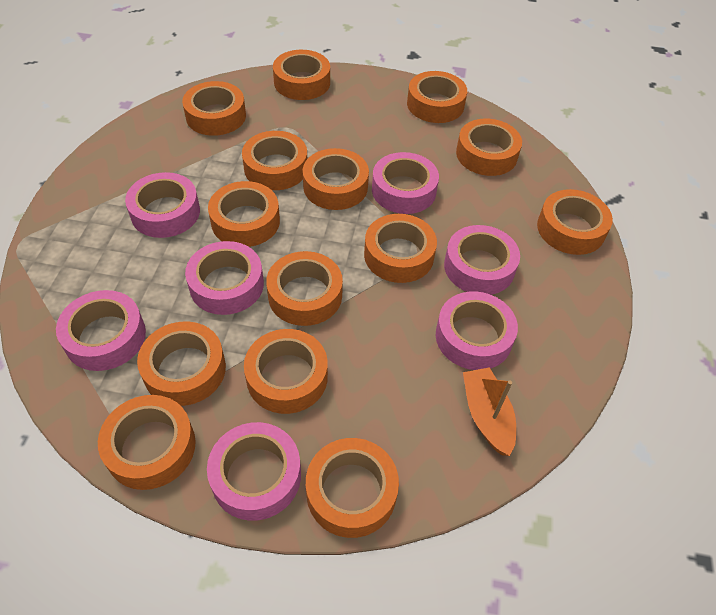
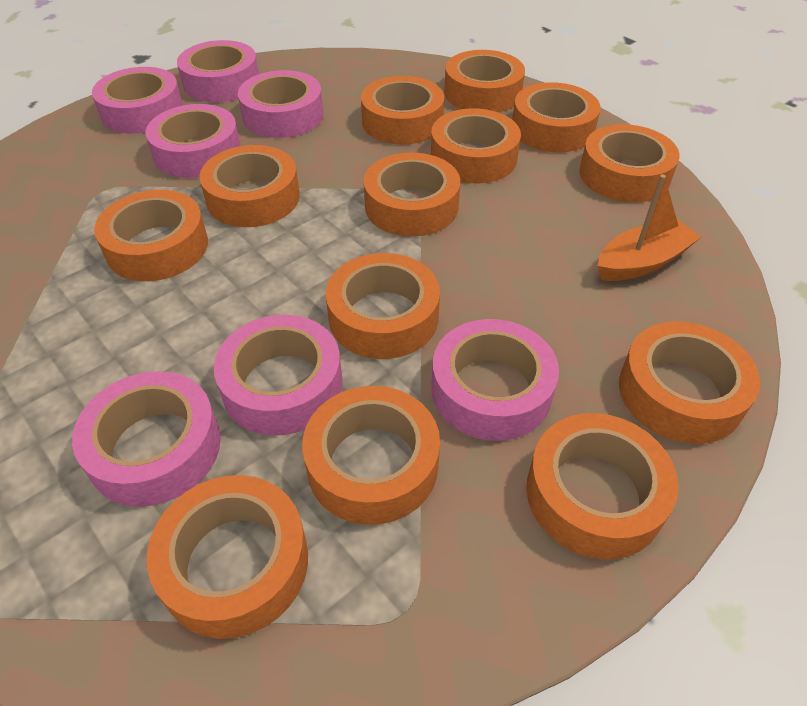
orange tape: [98,395,196,490] [137,321,226,406] [182,81,246,136] [208,181,280,247] [242,131,307,190] [244,329,328,414] [266,251,343,326] [273,50,330,100] [303,148,369,210] [306,438,399,538] [364,214,437,283] [407,71,467,123] [456,119,522,176] [537,189,613,255] = 14 -> [94,190,208,281] [147,475,308,639] [199,145,300,227] [302,386,440,525] [326,253,440,359] [361,76,444,145] [364,152,460,237] [431,108,521,183] [444,50,525,112] [512,82,601,152] [526,413,679,559] [579,124,680,203] [619,321,760,444] = 13

